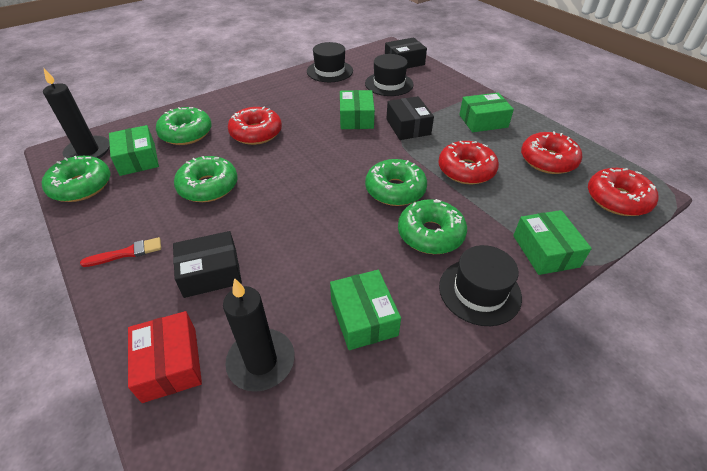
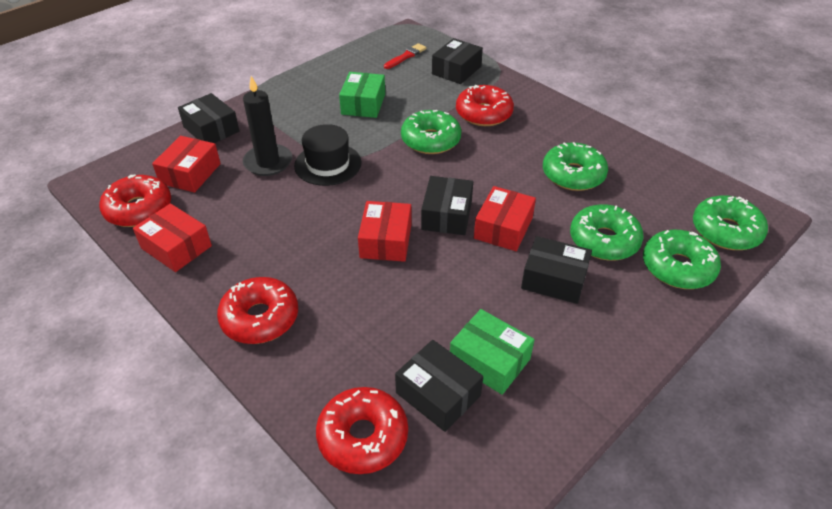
black box: [173,231,242,298] [385,37,427,68] [386,96,434,140] = 3 -> [178,93,239,143] [395,340,483,432] [421,176,473,235] [432,38,483,84] [521,236,592,304] = 5
black candle: [43,67,110,158] [223,278,294,392] = 2 -> [243,76,292,176] = 1
black hat: [307,42,353,82] [365,54,414,96] [439,245,522,326] = 3 -> [294,124,361,186] = 1
green box: [109,125,159,176] [330,270,401,350] [340,90,375,129] [459,93,514,132] [513,210,592,275] = 5 -> [339,72,385,118] [450,309,535,395] = 2
red box: [128,311,202,403] = 1 -> [133,203,212,272] [152,136,221,193] [358,201,411,262] [474,186,536,251] = 4

